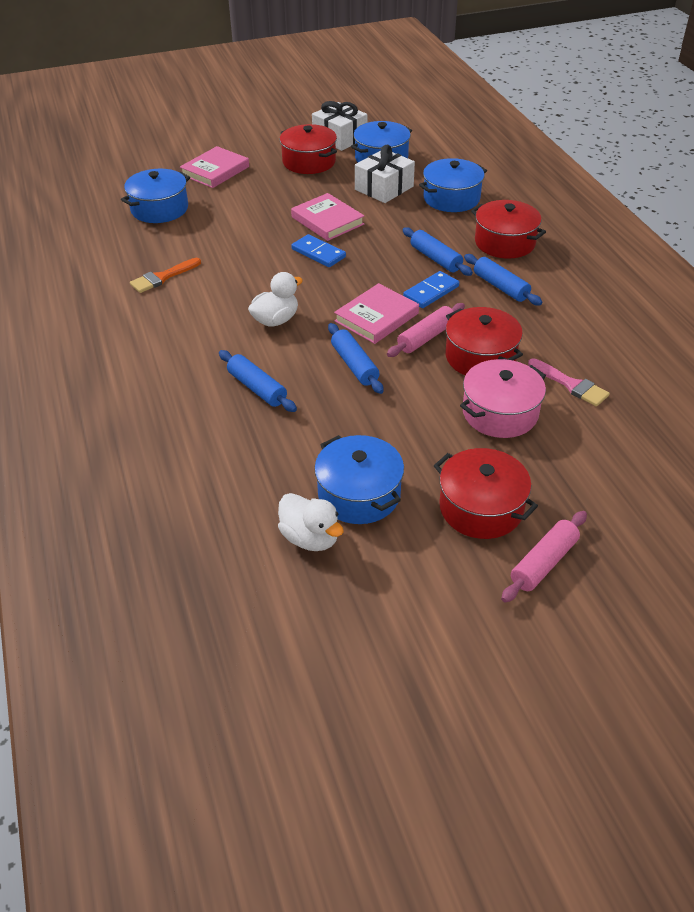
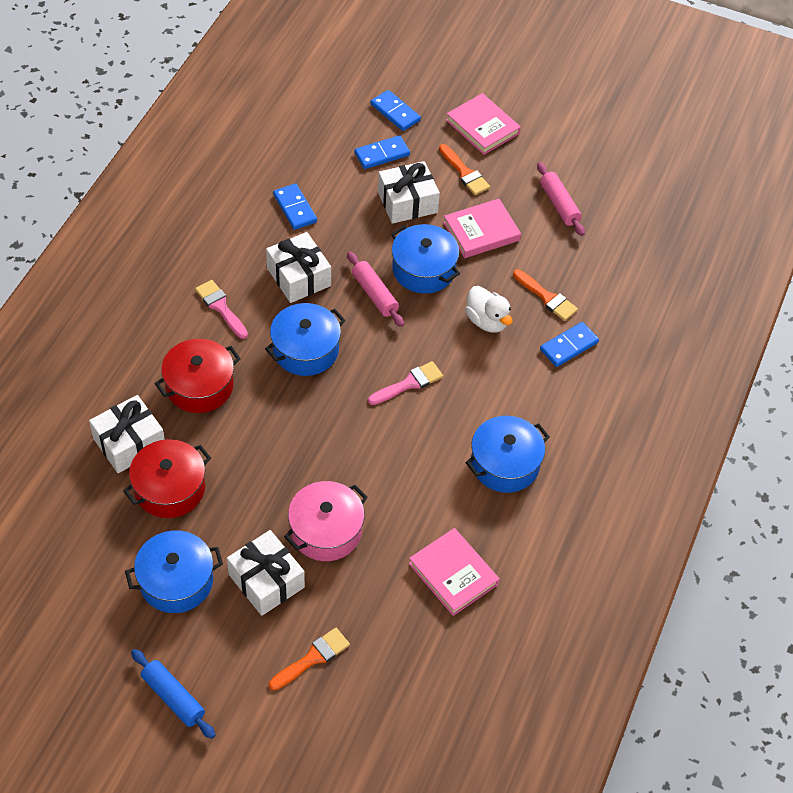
blue domino: [291,234,346,267] [403,271,459,308] = 2 -> [273,183,317,230] [354,135,410,169] [371,90,421,131] [540,322,599,367] = 4
blue rolling pin: [219,350,297,412] [328,323,384,394] [402,227,473,276] [464,254,542,305] = 4 -> [131,649,215,739] = 1
orange brush: [130,258,201,293] = 1 -> [269,628,350,691] [439,144,490,195] [513,269,578,321] = 3
pink brush: [528,358,610,406] = 1 -> [195,280,248,339] [368,361,443,405] = 2
red pot: [280,124,337,174] [434,448,538,539] [445,307,523,376] [471,200,546,258] = 4 -> [123,439,211,518] [155,339,241,413] = 2
white duck: [248,272,303,327] [278,493,344,551] = 2 -> [465,286,512,333] = 1
white gift: [312,101,367,151] [355,145,415,203] = 2 -> [89,395,165,473] [227,530,305,616] [266,232,331,303] [378,161,440,224] = 4

